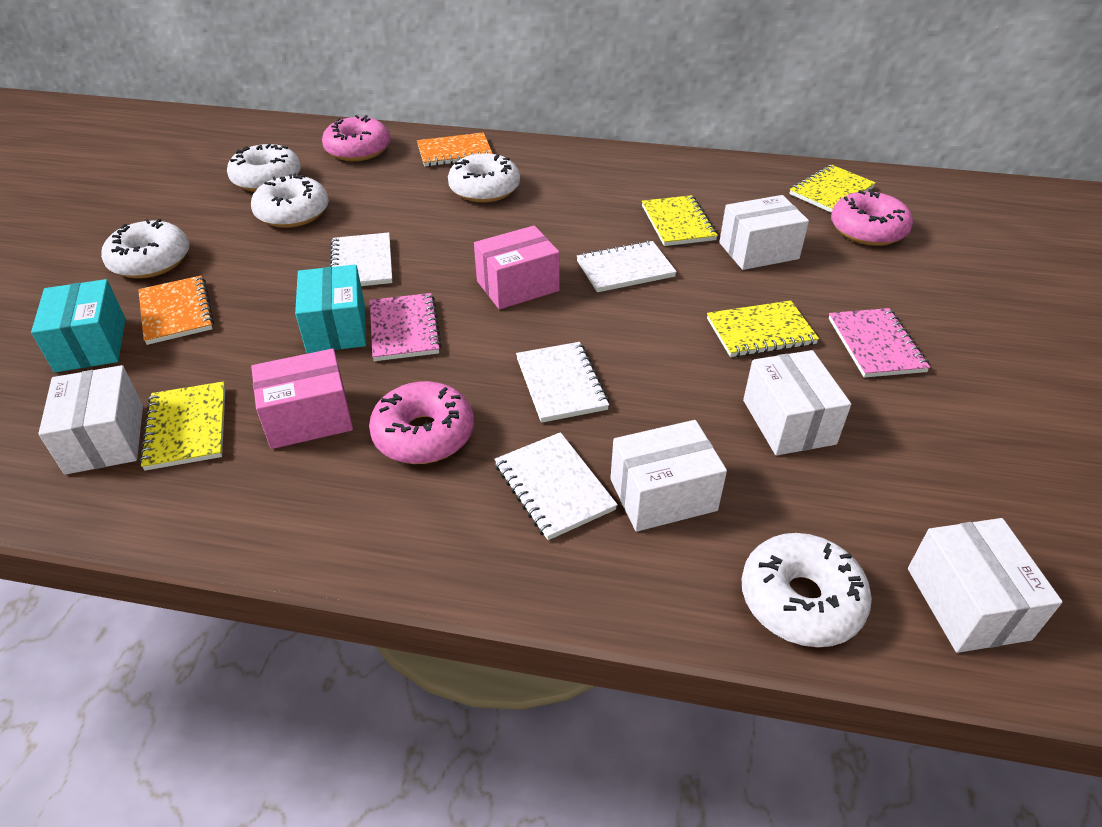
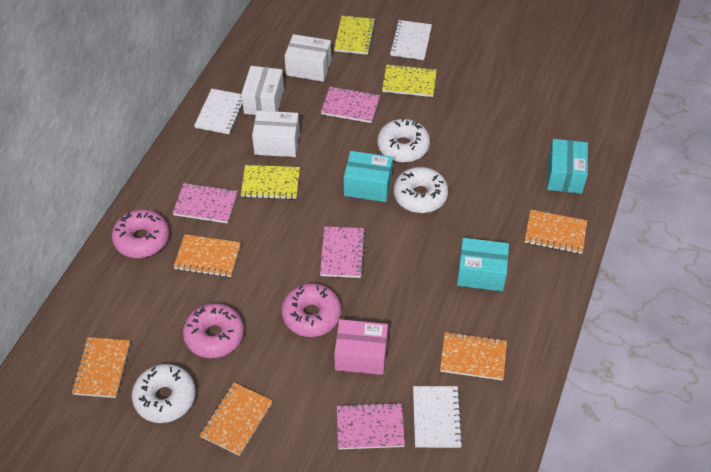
orange notebook: [138,276,214,345] [417,132,493,167] = 2 -> [72,337,130,398] [173,234,241,277] [200,383,272,456] [440,332,507,380] [525,210,587,254] = 5
pink box: [251,349,353,449] [474,226,560,309] = 2 -> [334,319,388,375] = 1
pink notebook: [370,293,442,361] [829,308,930,378] = 2 -> [173,183,238,223] [320,226,365,278] [321,86,380,123] [337,402,405,449] = 4
turquoise box: [31,279,126,372] [295,265,366,353] = 2 -> [344,151,393,202] [457,238,509,291] [547,139,588,194] = 3
white box: [38,365,143,475] [610,420,727,532] [719,195,809,270] [743,350,851,456] [908,518,1062,653] = 5 -> [241,66,284,115] [252,110,300,157] [285,34,331,82] = 3
white donut: [101,219,189,279] [227,144,301,192] [251,174,329,228] [448,153,520,203] [742,533,872,647] = 5 -> [132,364,196,423] [377,118,430,163] [394,167,448,213] = 3
white notebook: [330,232,392,286] [494,432,618,540] [516,342,609,423] [577,240,677,292] = 4 -> [194,89,243,134] [390,20,432,60] [413,386,463,448] = 3
yellow notebook: [139,381,226,471] [642,195,718,246] [707,301,819,357] [789,165,876,213] = 4 -> [241,165,300,200] [334,16,376,55] [382,64,437,97] = 3

